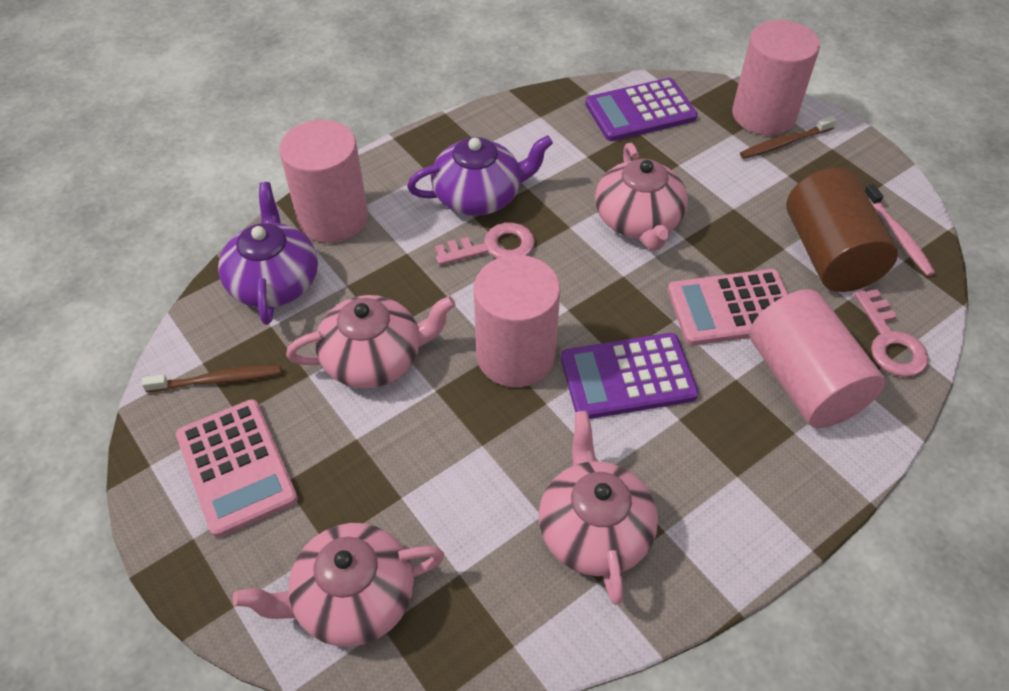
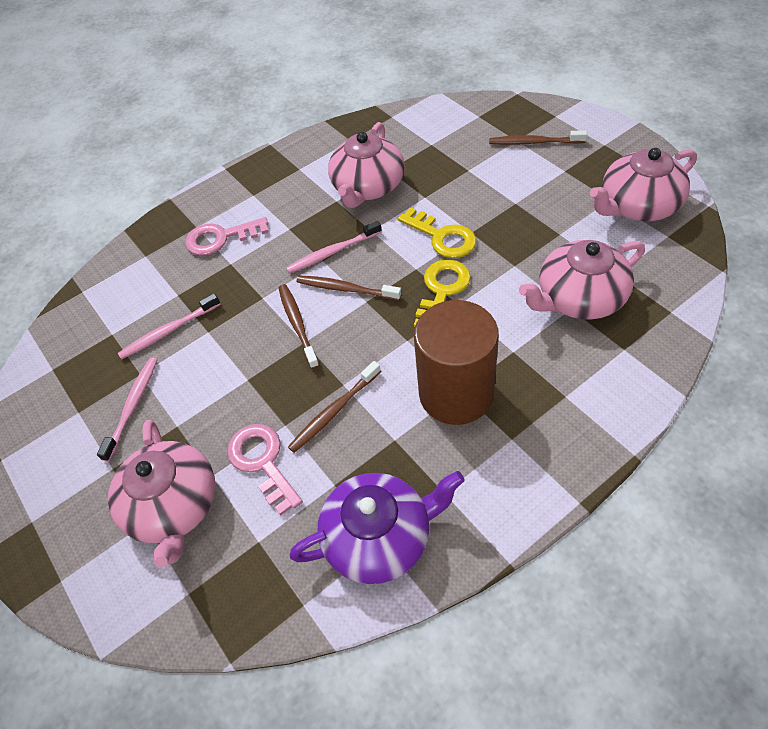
brown toothbrush: [142,365,282,392] [740,116,837,159] = 2 -> [279,284,319,369] [288,361,381,453] [297,276,401,301] [489,130,587,145] = 4
pink calculator: [176,399,298,538] [668,269,788,346] = 2 -> none = 0
pink cylinder: [279,120,368,243] [474,255,560,387] [732,20,820,135] [750,289,885,428] = 4 -> none = 0
pink toothbrush: [865,184,935,276] = 1 -> [97,357,158,462] [118,293,221,359] [286,221,382,274] = 3
purple calculator: [561,333,699,419] [585,78,698,141] = 2 -> none = 0
purple teapot: [218,182,318,325] [407,135,553,216] = 2 -> [290,471,465,584] = 1
yellow key: none = 0 -> [398,208,476,258] [414,259,471,327] = 2

